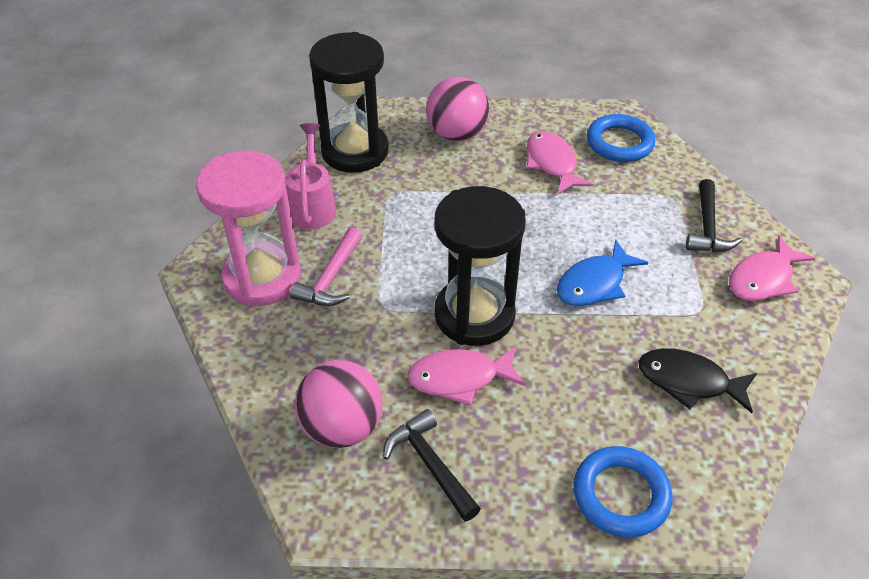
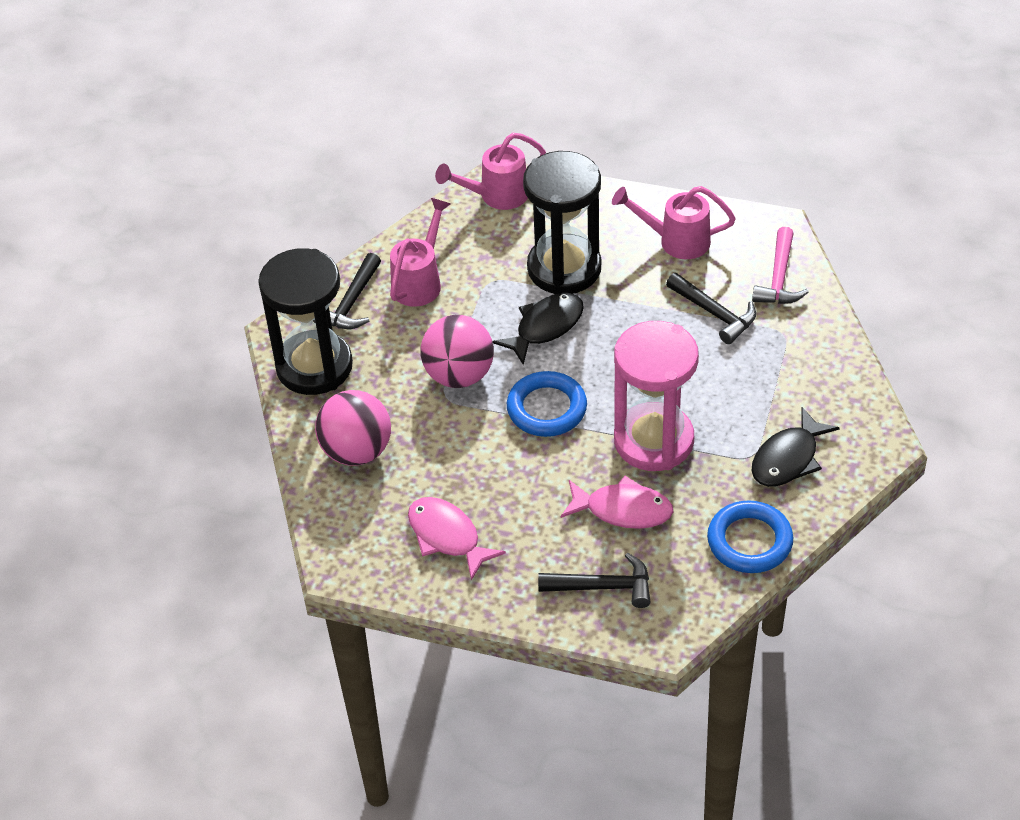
black fish: [638,348,757,413] = 1 -> [492,293,584,365] [752,407,839,487] = 2
black hammer: [383,409,481,521] [686,179,742,252] = 2 -> [313,253,381,329] [538,553,650,608] [666,273,756,344] = 3
blue fish: [557,239,649,306] = 1 -> none = 0
pink fish: [407,346,526,406] [526,131,593,195] [729,235,816,301] = 3 -> [408,497,506,581] [561,476,673,529] = 2
pink watering can: [285,123,336,230] = 1 -> [390,198,450,307] [435,133,546,210] [612,186,736,259] = 3

